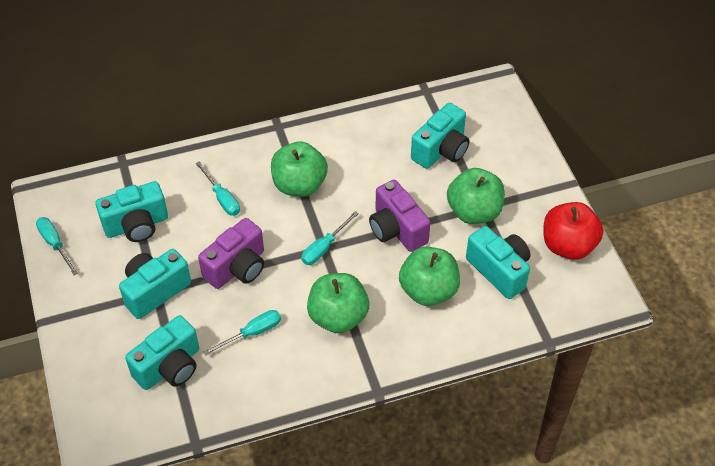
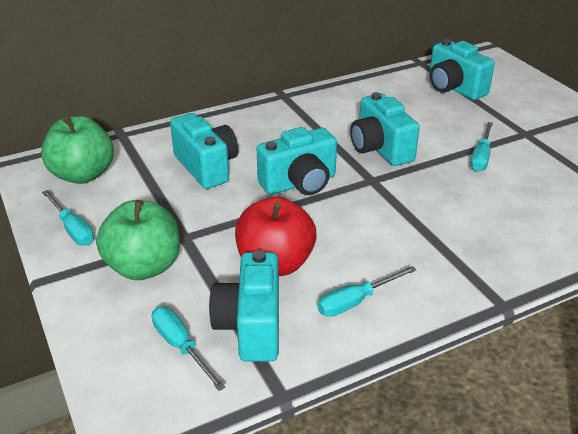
green apple: [271,141,328,197] [307,273,369,333] [399,247,460,306] [447,168,505,224] = 4 -> [41,116,114,184] [96,200,180,280] = 2
purple camera: [198,218,264,289] [369,180,430,252] = 2 -> none = 0

